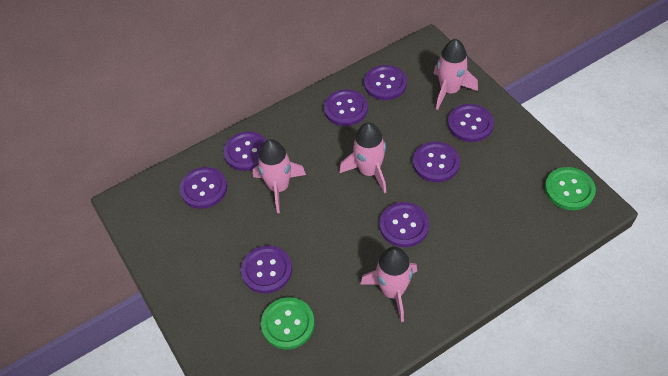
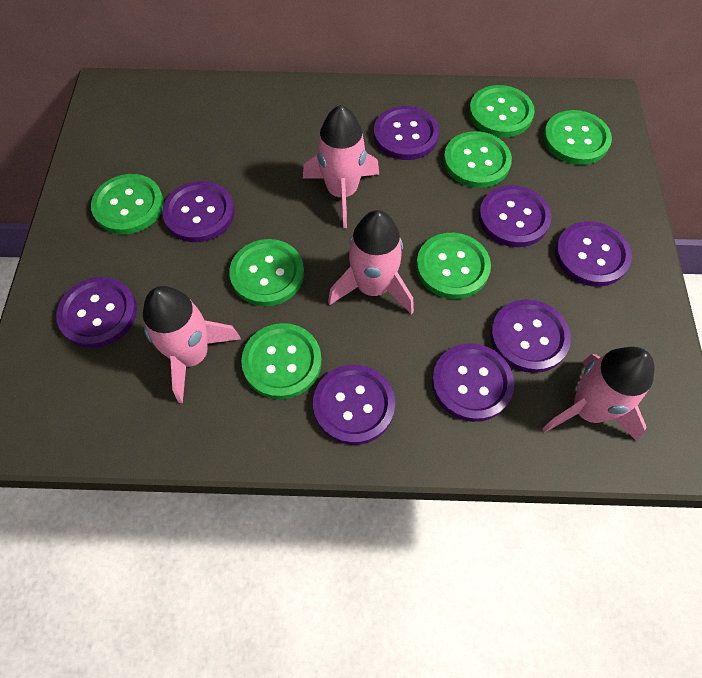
green button: [261,297,315,349] [545,167,596,210] = 2 -> [91,174,164,234] [229,239,304,306] [241,323,322,399] [416,233,491,299] [444,131,512,188] [469,85,535,137] [543,110,612,165] = 7

